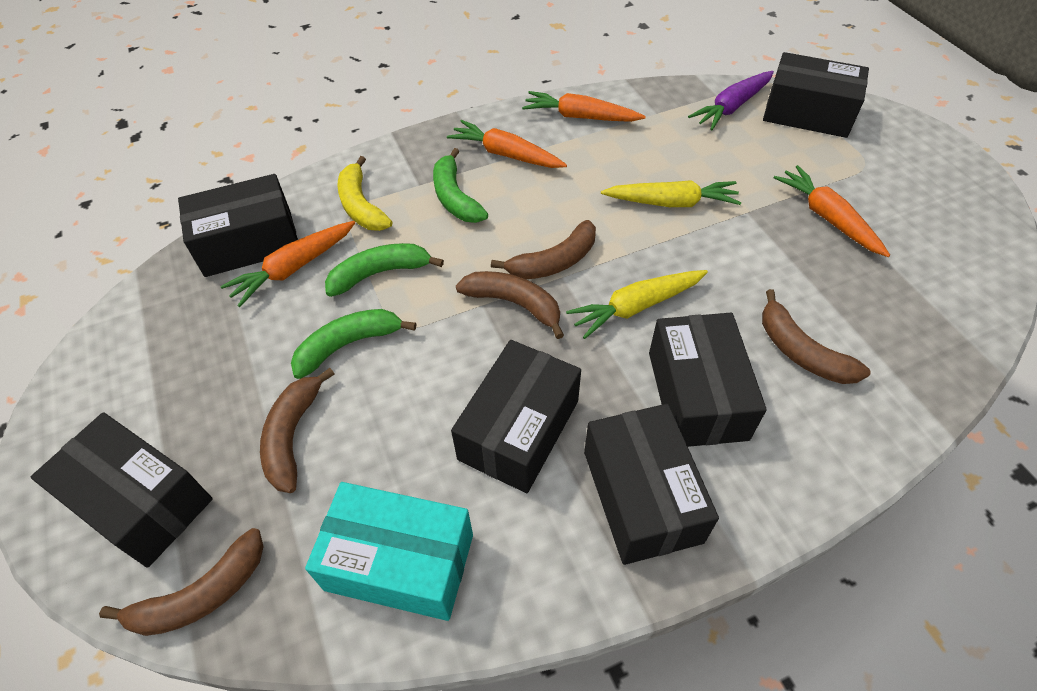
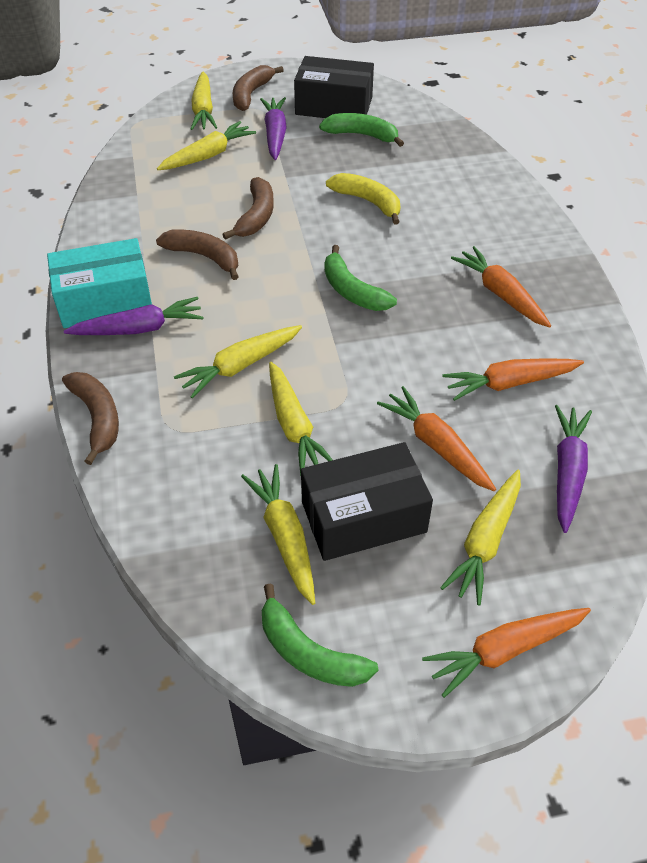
black box: [31,412,213,568] [178,174,298,277] [451,340,581,493] [584,404,719,565] [649,313,767,447] [763,52,869,138] = 6 -> [294,56,374,118] [301,442,433,561] = 2
brown banana: [99,528,264,636] [260,368,334,493] [456,271,564,339] [491,220,596,279] [762,289,871,384] = 5 -> [62,372,119,465] [156,229,239,280] [222,177,274,240] [233,65,284,111] = 4
purple carrot: [688,71,774,130] = 1 -> [64,297,204,335] [260,97,287,160] [555,405,592,533] = 3
yellow carrot: [566,270,708,339] [601,180,742,207] = 2 -> [157,121,256,170] [174,325,302,398] [191,72,217,130] [241,464,315,605] [269,362,333,476] [440,470,521,605] = 6

